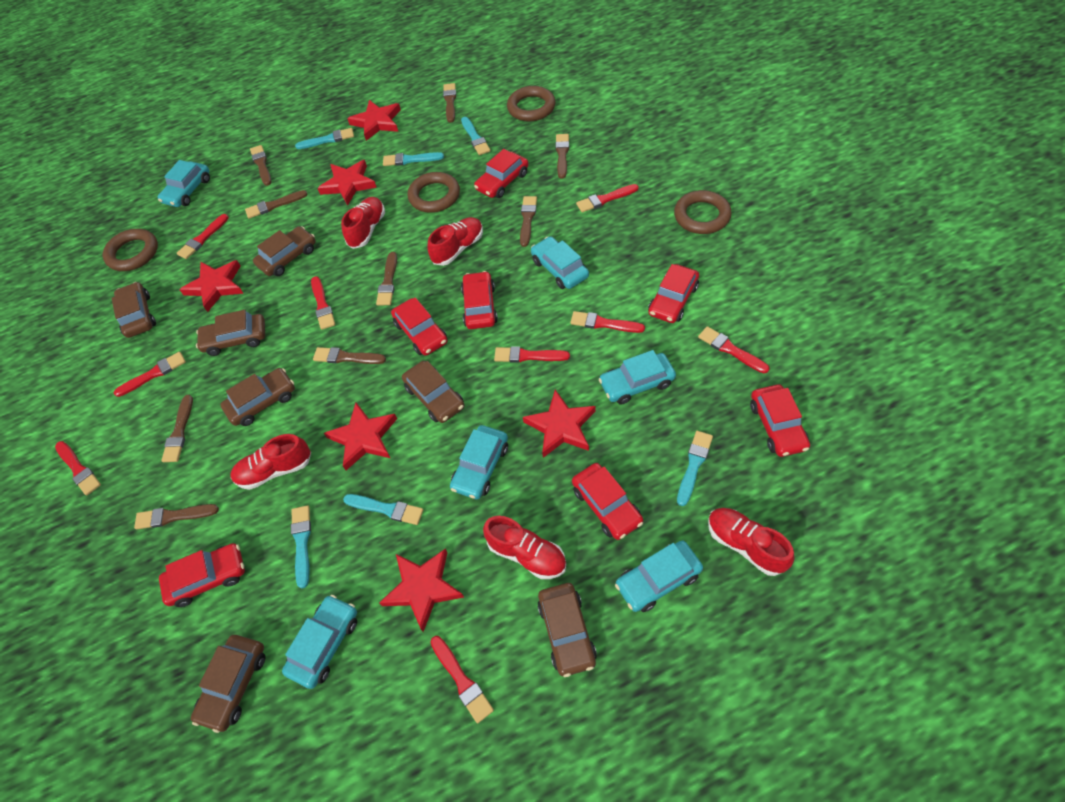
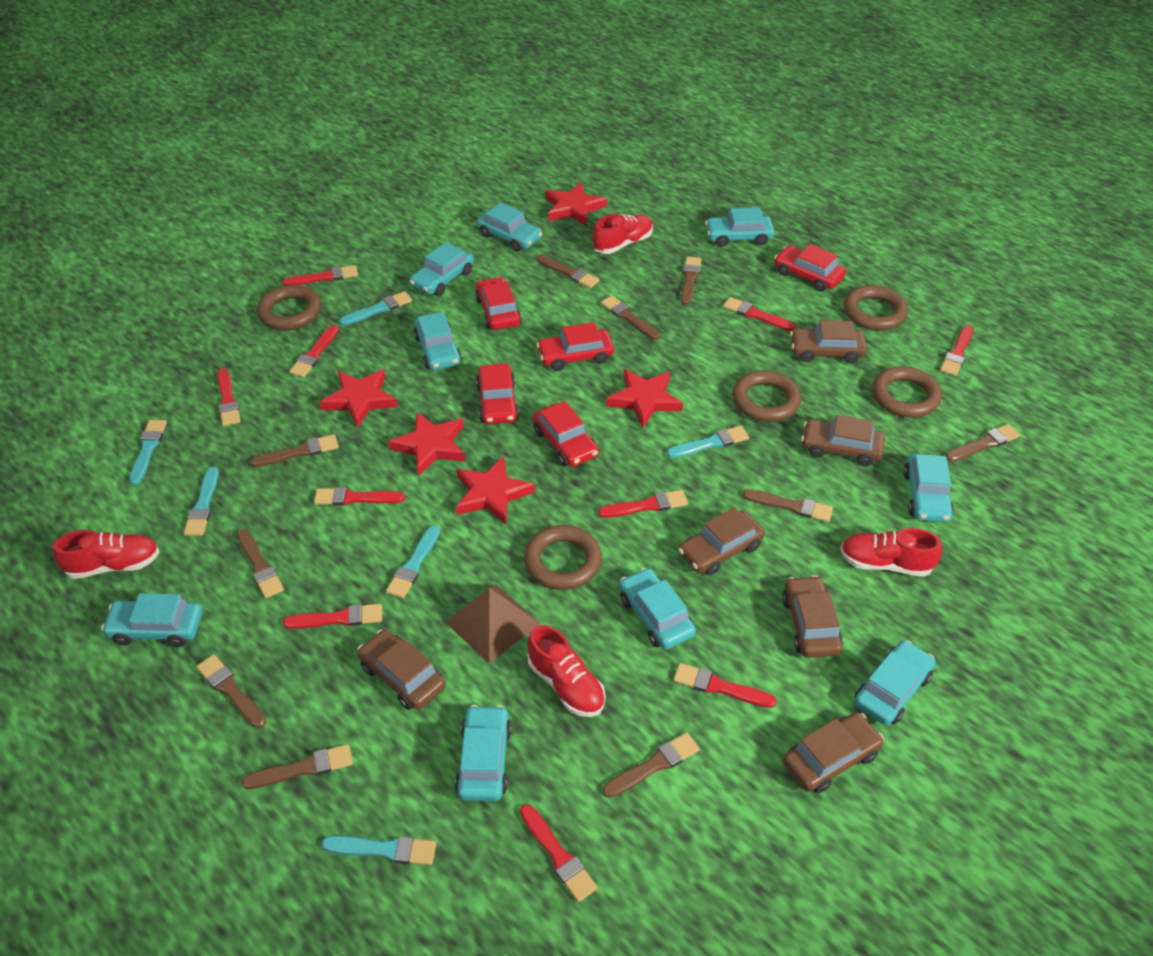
brown brush: [134,504,219,529] [161,395,193,462] [245,190,308,219] [250,145,271,186] [313,347,386,364] [376,252,397,305] [443,83,456,123] [520,196,537,247] [555,134,569,179] = 9 -> [196,654,266,728] [237,529,284,598] [242,744,353,789] [251,434,339,467] [536,254,599,288] [601,296,660,340] [603,732,700,798] [681,256,702,306] [742,489,833,522] [946,424,1020,462] = 10
brown car: [112,282,156,338] [191,635,266,733] [196,310,265,356] [220,368,295,426] [253,226,316,276] [402,361,465,423] [537,583,597,677] = 7 -> [357,629,446,710] [678,507,765,576] [782,575,843,658] [783,712,884,793] [790,320,867,363] [801,415,885,466] = 6
brown pyramid: none = 0 -> [445,585,541,664] = 1
brown ring: [103,229,158,271] [407,172,460,213] [507,86,555,121] [674,190,732,234] = 4 -> [257,285,321,330] [524,525,602,590] [732,370,801,422] [844,285,908,330] [872,366,942,418] = 5
red brush: [55,441,101,496] [113,352,186,397] [177,214,229,259] [311,276,335,330] [431,636,494,723] [494,346,570,363] [570,311,645,333] [576,184,639,212] [698,326,769,373] = 9 -> [217,369,241,426] [283,265,358,286] [283,604,382,629] [289,325,339,378] [314,487,405,505] [520,804,598,902] [598,490,688,518] [674,663,777,708] [723,297,797,331] [940,325,973,376] = 10
red car: [159,543,245,607] [391,298,447,356] [461,271,498,329] [474,149,528,198] [572,463,643,540] [648,264,699,323] [750,384,810,457] = 7 -> [475,277,522,330] [476,363,519,424] [533,401,599,467] [536,322,614,371] [774,244,846,291] = 5
red shoe: [230,434,311,490] [341,197,385,249] [427,217,483,266] [483,516,566,579] [708,508,795,576] = 5 -> [53,530,159,579] [527,625,605,717] [593,214,653,254] [840,528,942,577] = 4
red star: [179,260,244,312] [317,160,377,206] [324,403,397,470] [347,100,401,141] [379,549,464,632] [523,390,596,458] = 6 -> [319,369,398,428] [388,412,465,476] [456,456,535,525] [545,182,607,226] [606,369,683,428] = 5
turquoise car: [158,160,210,207] [282,595,357,689] [450,425,508,499] [531,236,589,289] [599,350,676,405] [615,540,703,612] = 6 -> [101,593,202,647] [410,242,474,296] [414,312,462,370] [455,705,512,801] [477,202,542,252] [619,568,696,649] [705,207,774,247] [854,640,935,725] [903,454,954,522] = 9

